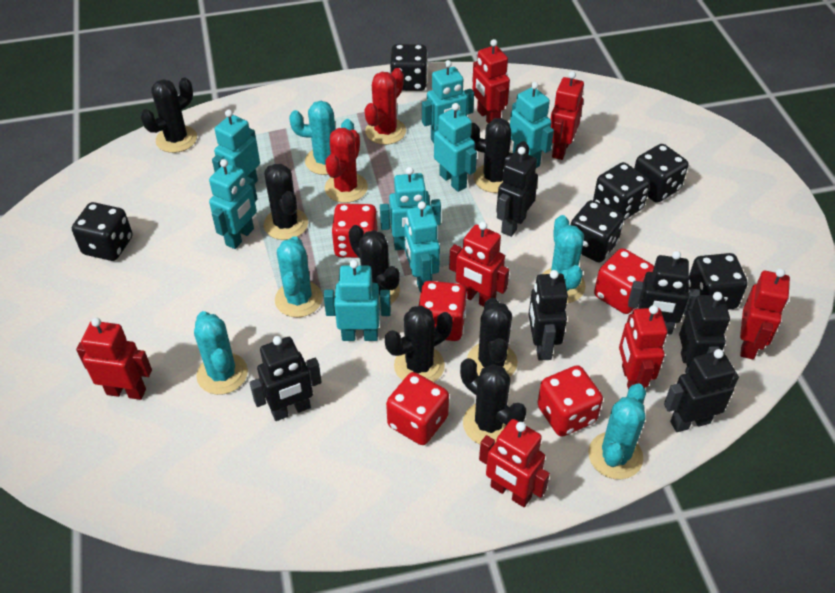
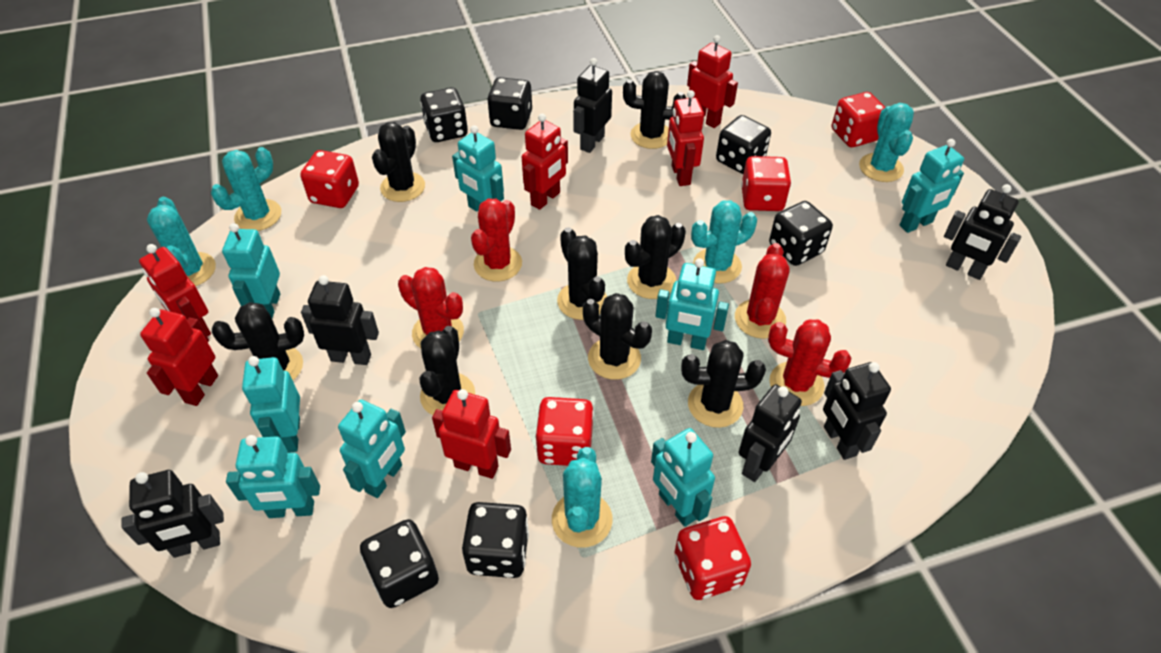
black cactus: [141,78,197,153] [264,164,308,240] [349,225,400,304] [385,305,453,382] [460,358,526,444] [467,298,517,376] [470,118,530,193] = 7 -> [212,302,304,380] [372,122,425,202] [420,326,475,415] [557,227,607,320] [583,293,652,380] [623,71,686,149] [625,215,686,299] [681,340,766,428] = 8
red cactus: [325,128,368,203] [365,68,406,145] = 2 -> [398,267,464,348] [471,199,522,281] [735,243,790,339] [768,319,851,406] = 4
red robot: [76,318,152,400] [449,222,509,307] [472,39,510,123] [479,419,550,507] [551,71,584,160] [619,305,667,390] [740,268,790,359] = 7 -> [139,244,211,337] [140,308,218,406] [432,389,511,479] [522,114,568,210] [667,90,704,186] [687,35,738,128] = 6

